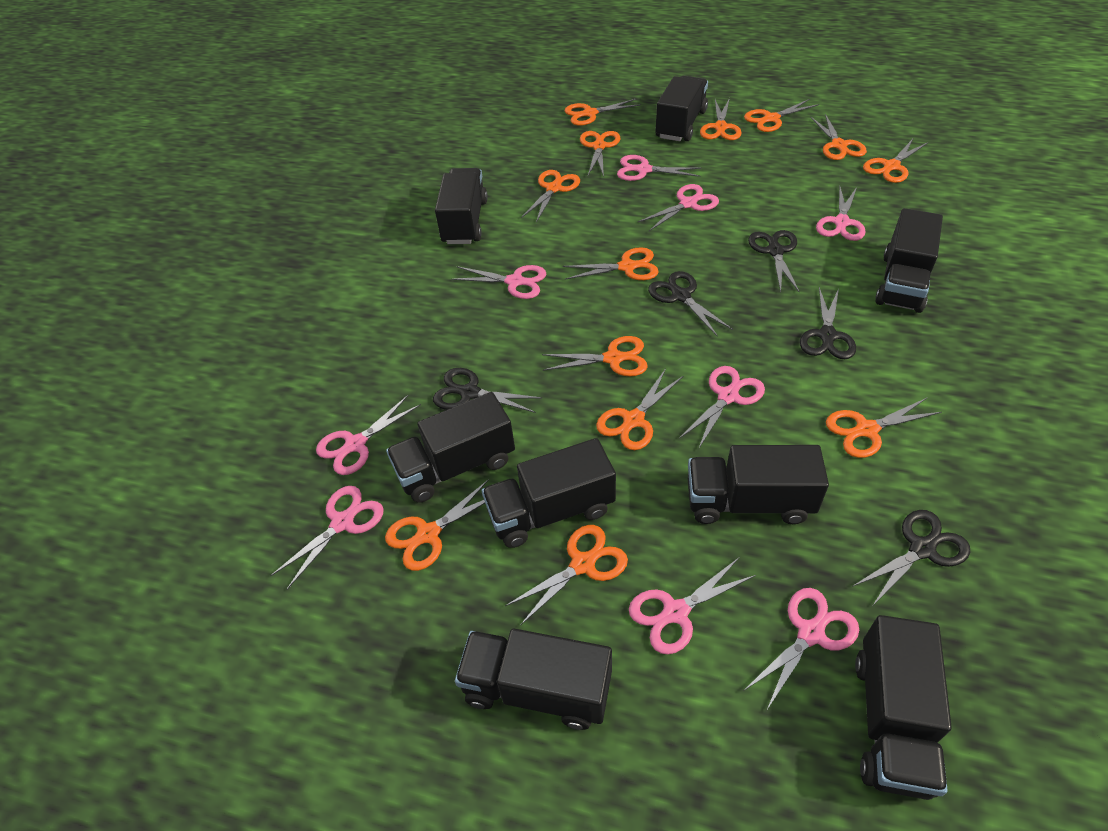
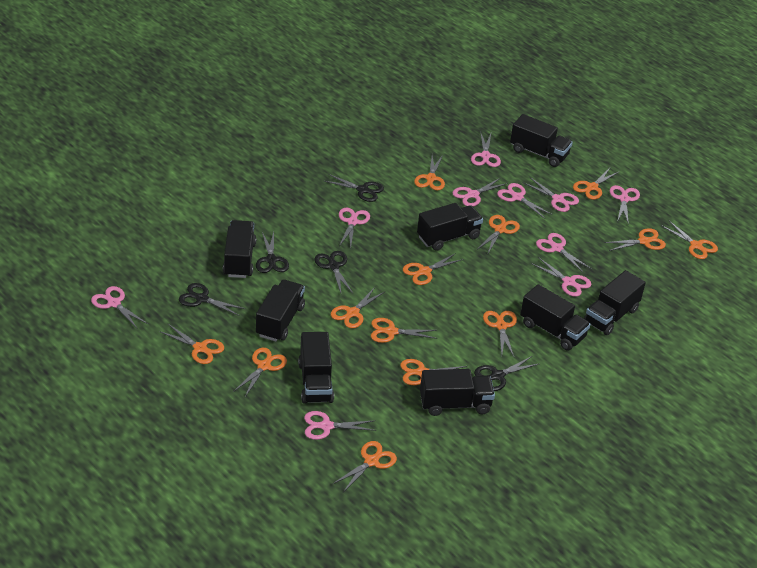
pink scissors: [270,486,384,590] [316,395,421,475] [451,265,546,299] [617,155,701,181] [629,557,756,654] [638,184,719,231] [679,366,765,448] [743,588,859,709] [816,187,866,241] = 9 -> [91,286,148,329] [304,411,376,440] [339,207,370,248] [452,178,508,206] [471,134,501,167] [497,183,553,219] [524,177,579,212] [531,257,591,297] [536,233,592,273] [610,185,640,225] = 10

